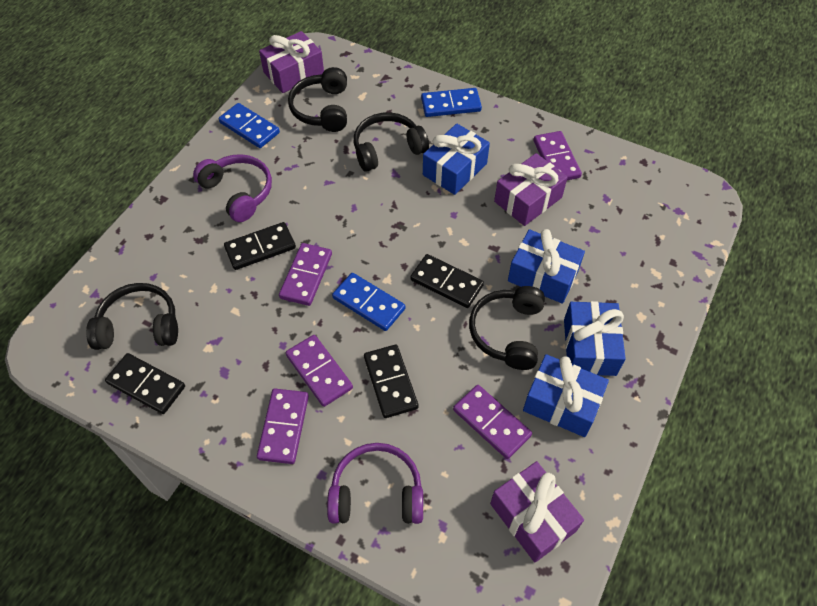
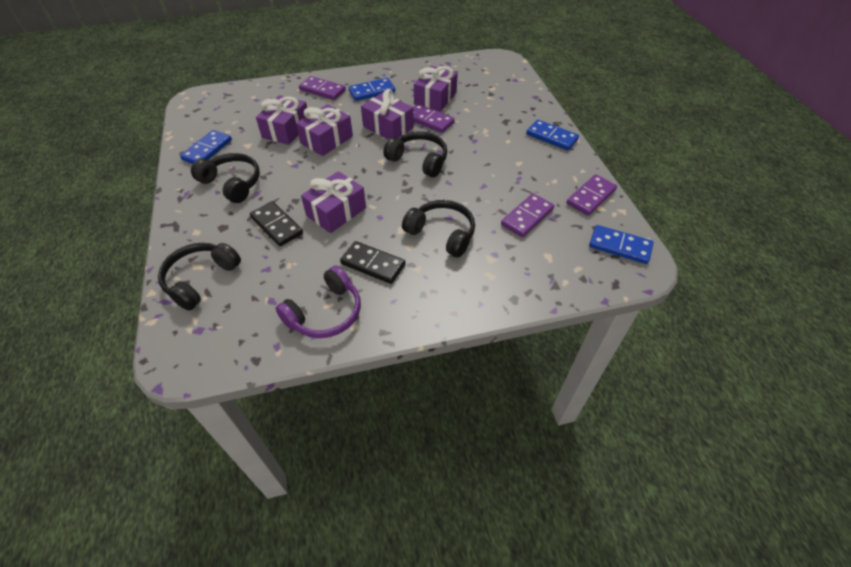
black domino: [105,353,185,414] [224,222,296,270] [364,345,418,418] [410,254,484,308] = 4 -> [250,201,303,246] [340,241,406,284] = 2
blue domino: [219,103,280,148] [332,273,405,331] [421,88,482,117] = 3 -> [180,130,232,164] [349,78,395,101] [526,120,579,150] [589,225,653,264] = 4
blue gift: [423,124,490,195] [508,229,585,304] [523,354,609,437] [564,301,626,376] = 4 -> none = 0
purple domino: [257,389,309,464] [279,243,332,306] [286,335,353,407] [453,385,532,459] [533,131,582,180] = 5 -> [299,76,346,100] [413,104,455,133] [501,193,554,237] [566,175,617,216] = 4
purple gift: [259,31,324,93] [490,461,584,562] [494,153,568,226] = 3 -> [256,95,307,145] [296,104,353,156] [301,171,366,233] [361,89,414,139] [414,66,458,112] = 5
purple headphones: [193,154,272,222] [327,443,423,524] = 2 -> [276,266,361,338] = 1

